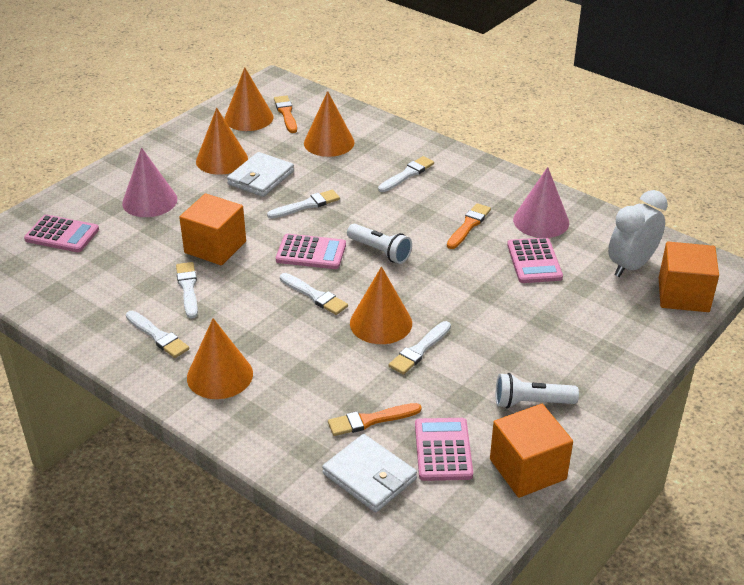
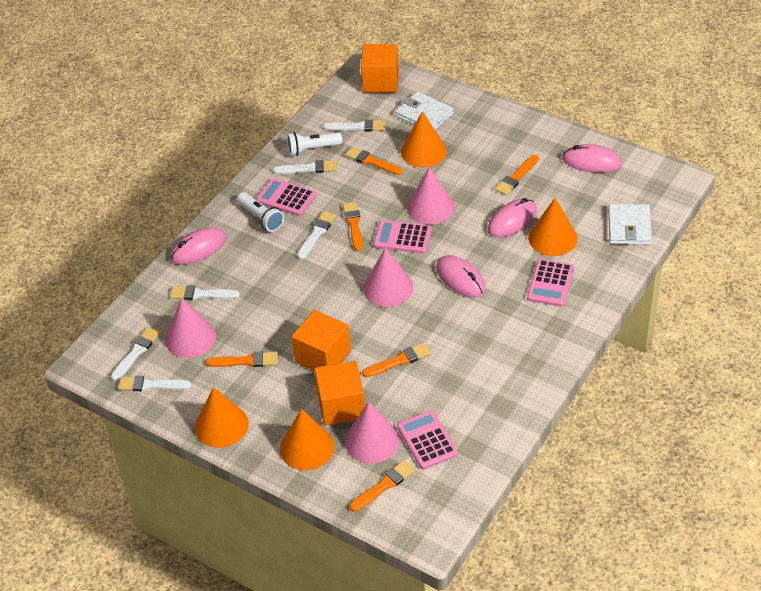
orange brush: [274,95,297,133] [328,403,422,436] [447,203,491,249] = 3 -> [206,352,278,367] [343,202,363,251] [345,147,403,175] [350,460,415,512] [362,343,431,378] [495,155,539,195] = 6
orange cone: [187,318,253,399] [196,108,248,175] [224,67,273,131] [304,91,354,157] [350,266,412,344] = 5 -> [195,387,249,448] [280,409,334,470] [401,111,447,167] [528,198,578,256] = 4
pink cone: [122,148,177,217] [513,167,569,238] = 2 -> [165,298,216,358] [345,402,400,463] [363,248,413,307] [407,167,455,225] = 4
pink mouse: none = 0 -> [170,228,227,265] [436,255,486,298] [487,198,537,238] [562,144,622,173] = 4
white clock: [608,190,668,277] = 1 -> none = 0

